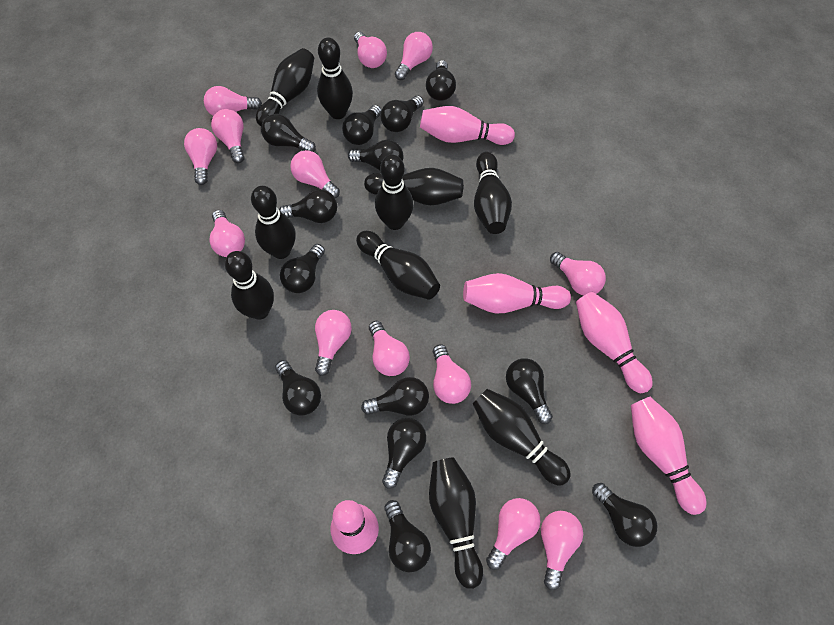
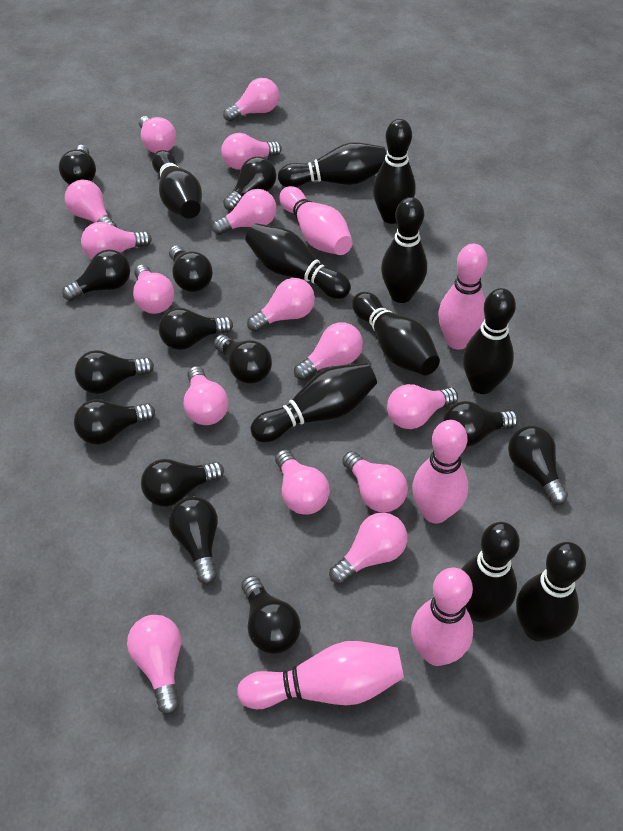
pink light bulb: [184,128,217,185] [204,86,262,116] [210,210,245,257] [211,109,245,163] [290,150,340,198] [315,310,352,376] [354,32,387,68] [369,321,410,376] [395,32,433,80] [433,344,471,404] [486,498,540,570] [541,511,583,590] [550,252,606,295] = 13 -> [65,180,117,228] [81,222,152,259] [127,615,181,715] [133,264,174,314] [139,116,176,153] [183,366,229,425] [212,189,277,235] [221,133,282,170] [223,78,279,122] [247,278,315,332] [275,449,330,515] [294,322,363,380] [329,512,407,584] [342,451,408,512] [387,384,458,429] = 15

